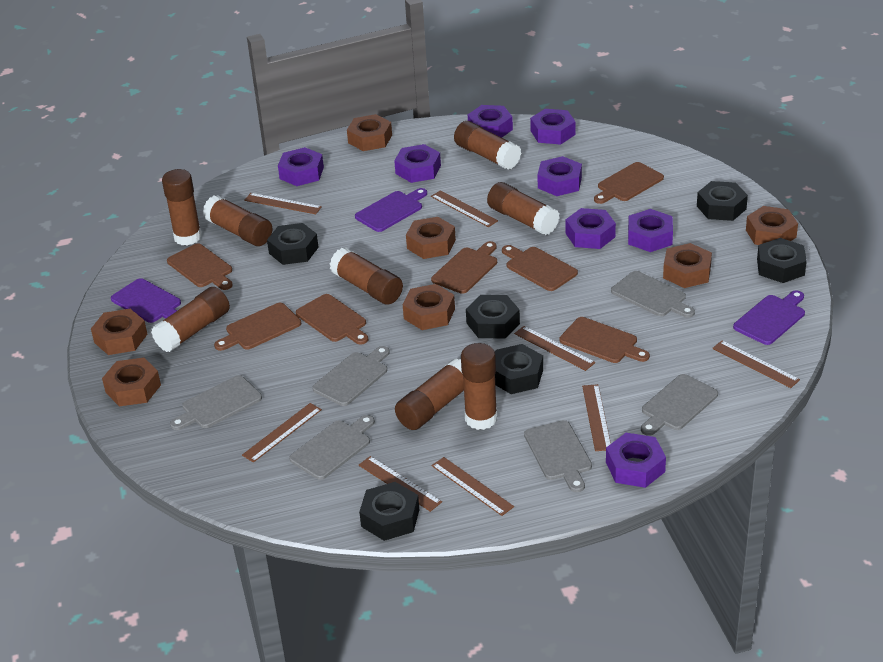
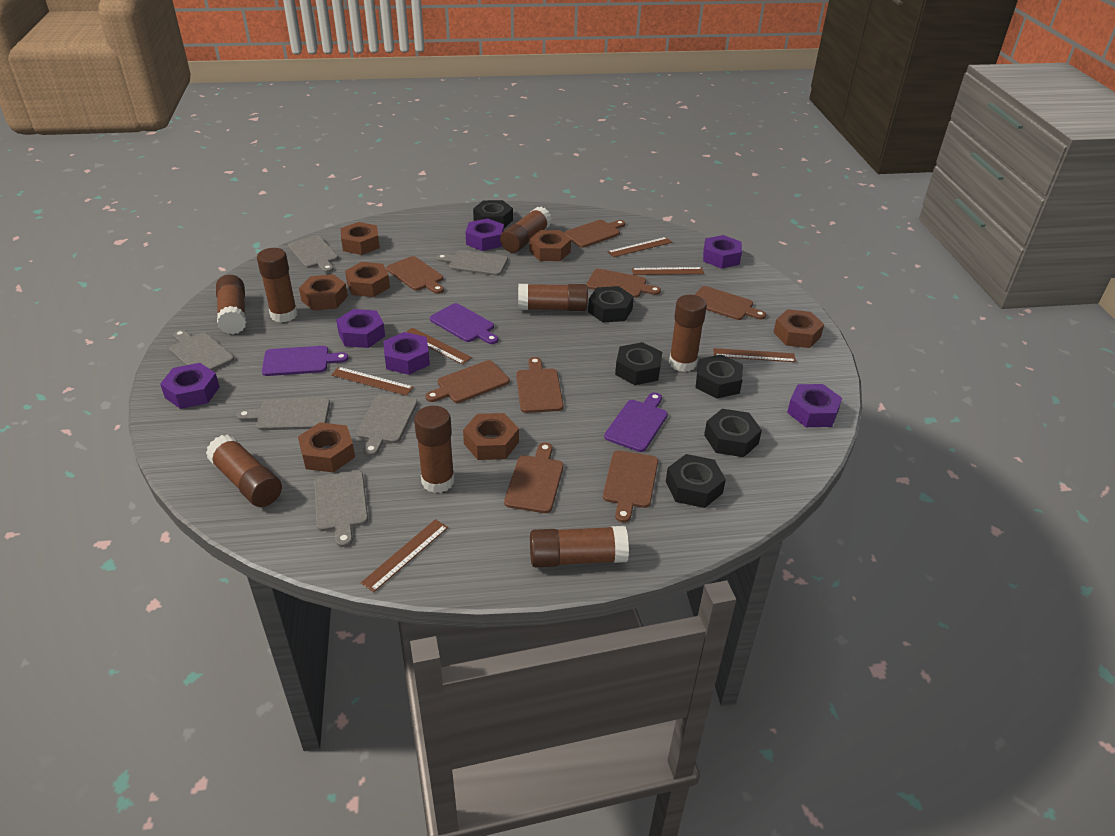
brown cutting board: [167,244,233,290] [214,303,301,351] [296,294,368,345] [431,241,497,294] [502,245,578,291] [560,317,650,363] [594,162,664,204] = 7 -> [386,256,444,294] [425,360,510,403] [504,442,564,513] [516,357,563,413] [564,220,625,248] [586,269,661,298] [603,450,658,523] [695,286,766,320] = 8
brown ruler: [242,403,322,463] [244,193,322,214] [359,456,442,512] [431,190,498,227] [432,457,514,516] [514,326,595,371] [582,384,611,451] [712,341,800,388] = 8 -> [331,367,414,396] [361,519,448,592] [406,328,472,365] [607,237,672,257] [632,267,704,275] [713,348,796,362] = 6
purple nut: [278,147,324,186] [394,144,441,183] [468,105,513,138] [530,109,576,145] [538,156,582,196] [566,208,616,249] [606,433,666,488] [628,209,673,252] = 8 -> [160,363,220,409] [336,309,385,348] [383,332,430,375] [466,218,504,251] [703,235,742,269] [787,384,842,427] = 6

